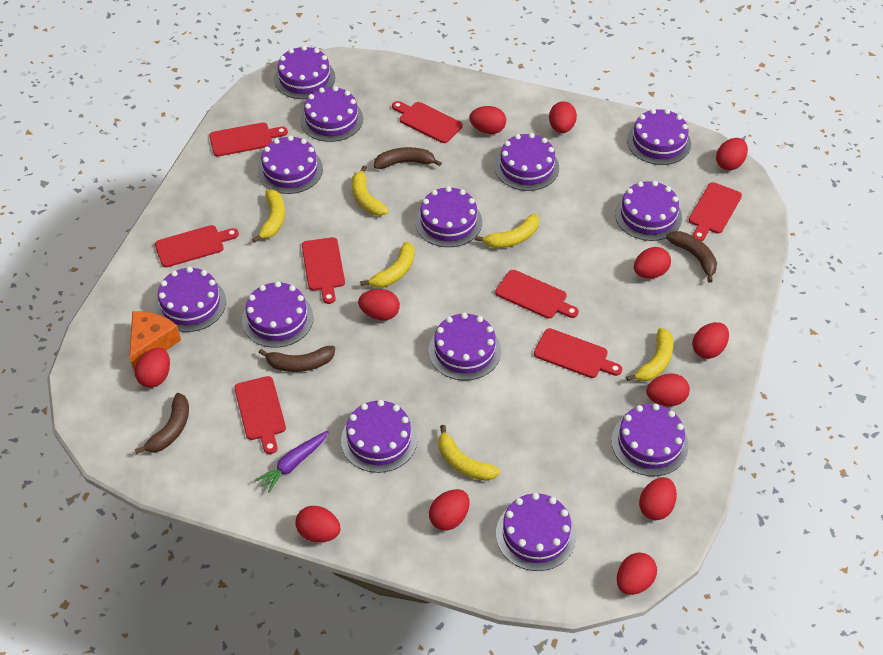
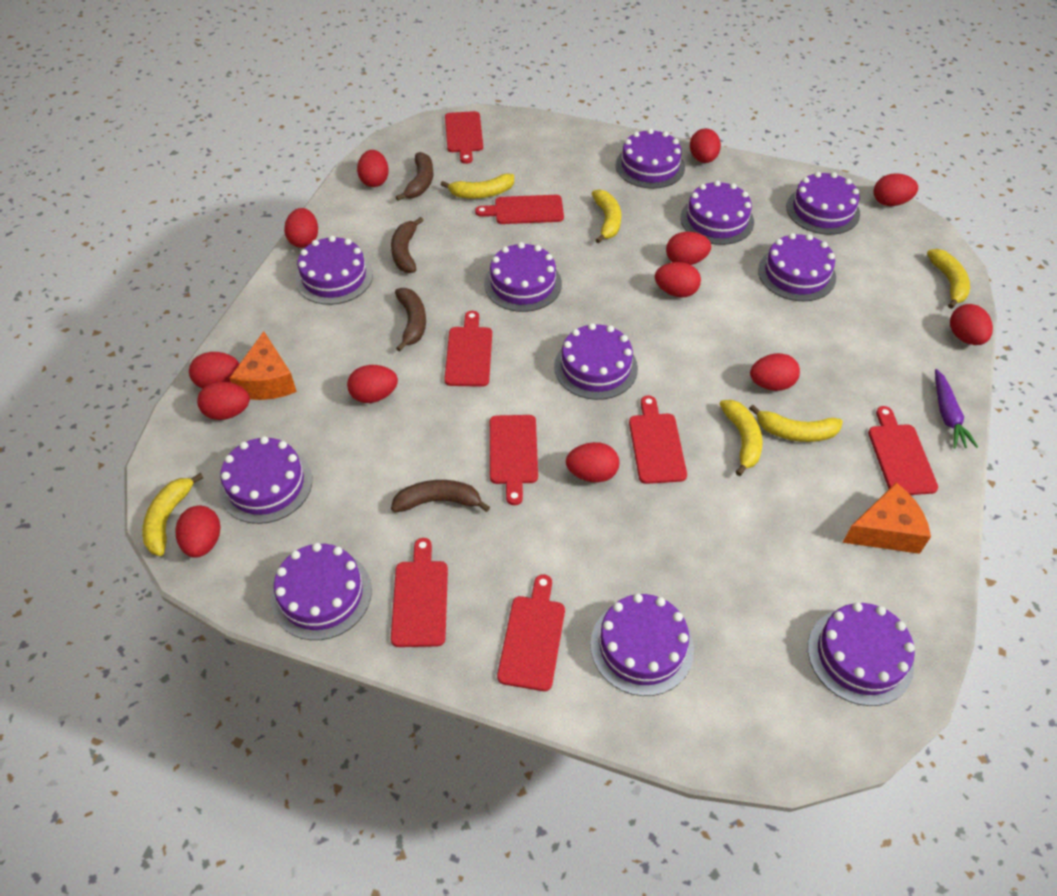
orange cheese: [129,311,181,371] = 1 -> [230,331,297,400] [843,483,931,554] = 2
purple cake: [155,267,226,332] [242,281,313,348] [258,136,323,194] [274,46,335,99] [300,86,363,142] [341,400,417,473] [415,186,482,247] [429,312,501,380] [495,133,559,191] [496,493,576,571] [611,404,688,476] [615,181,682,241] [627,109,691,165] = 13 -> [219,436,312,524] [271,543,372,640] [295,236,373,305] [484,242,562,312] [554,323,638,400] [590,593,694,696] [615,129,685,189] [680,180,754,245] [758,233,836,301] [786,172,860,235] [808,602,915,706] = 11
red egg: [135,348,170,388] [295,506,341,542] [358,289,400,321] [429,489,469,531] [469,106,506,134] [549,101,577,133] [617,552,657,595] [634,247,671,278] [639,477,677,520] [646,373,690,406] [692,322,729,359] [716,138,748,170] = 12 -> [176,506,220,558] [189,352,239,388] [197,381,250,420] [284,208,318,248] [347,365,398,403] [357,150,389,187] [566,442,619,482] [655,262,701,297] [666,232,711,265] [690,129,721,163] [750,353,800,391] [874,173,918,206] [950,304,993,345] = 13

